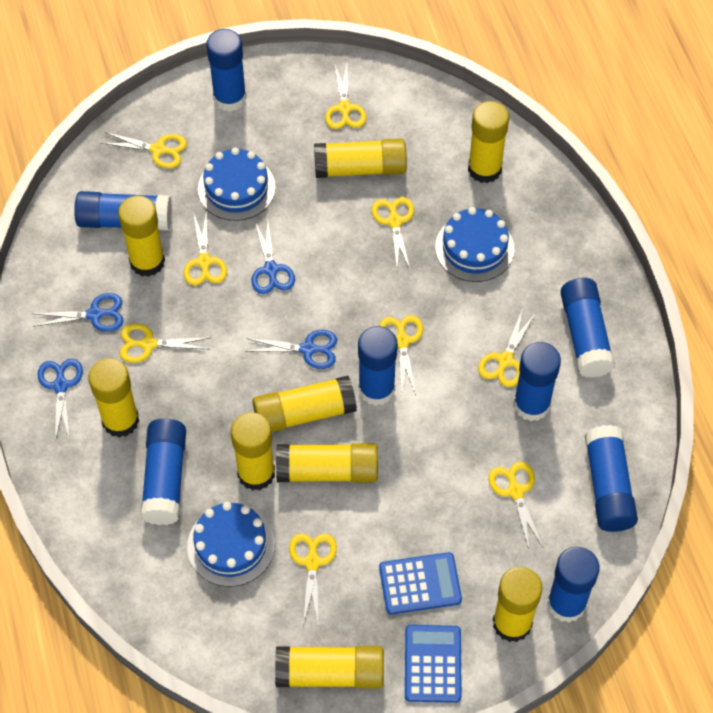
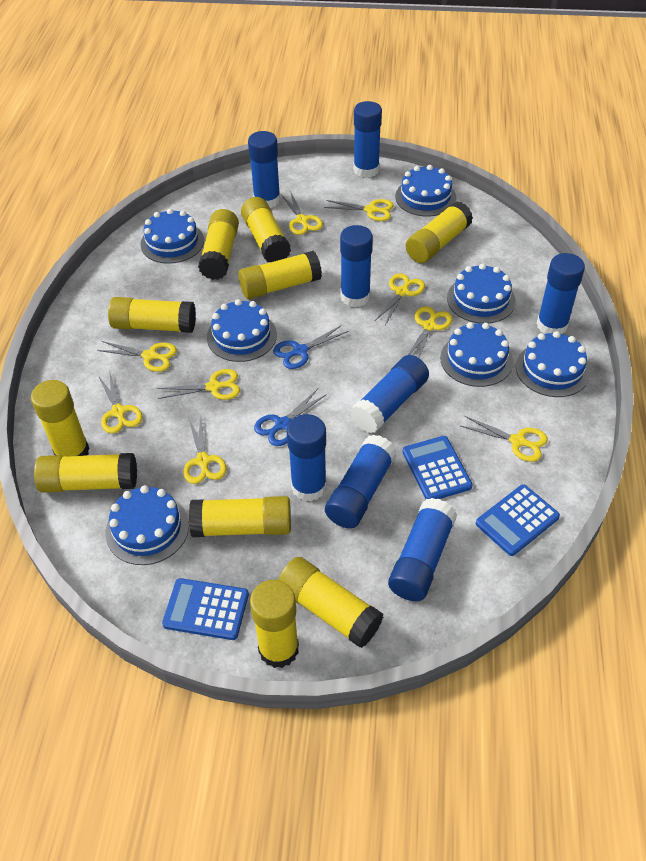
blue cake: [187,502,275,587] [198,147,276,221] [435,207,515,282] = 3 -> [105,485,189,565] [140,209,204,264] [207,299,277,362] [395,165,456,216] [440,322,513,387] [447,263,516,324] [516,331,590,397] = 7
blue calculator: [379,552,462,615] [405,625,462,703] = 2 -> [162,578,249,640] [403,436,473,499] [476,484,560,556] = 3
blue scissors: [33,293,124,332] [37,359,83,442] [245,330,337,369] [251,222,295,294] = 4 -> [254,389,327,446] [273,325,349,369] = 2
yellow glue stick: [88,358,139,437] [118,196,165,277] [231,412,275,491] [253,376,357,432] [275,646,384,688] [276,443,378,483] [314,138,407,178] [468,101,509,183] [493,567,542,642] = 9 -> [31,380,90,456] [34,453,137,493] [108,297,196,333] [189,496,291,537] [198,209,239,280] [238,251,322,299] [241,197,291,262] [250,580,299,668] [278,557,383,648] [406,201,473,263] = 10

